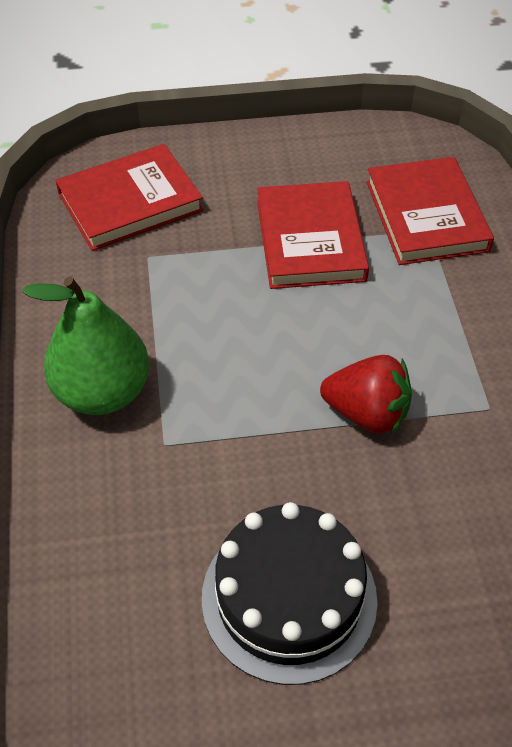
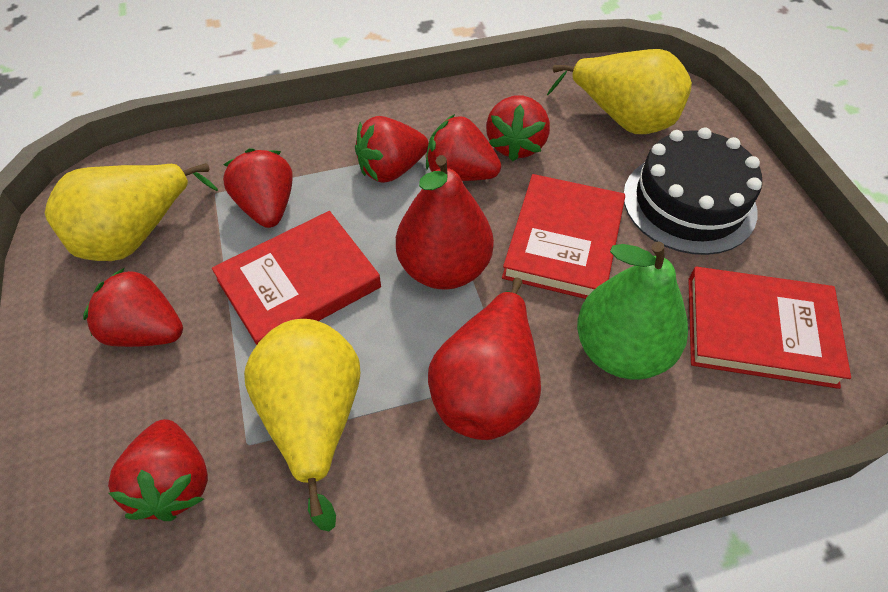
red pear: none = 0 -> [396,155,494,290] [428,278,541,440] = 2
red strawberry: [320,355,412,434] = 1 -> [83,268,183,347] [108,419,208,521] [223,148,293,228] [355,116,429,183] [426,114,501,181] [486,95,550,161] = 6
yellow pear: none = 0 -> [45,163,218,261] [244,319,360,531] [547,49,692,134] = 3

